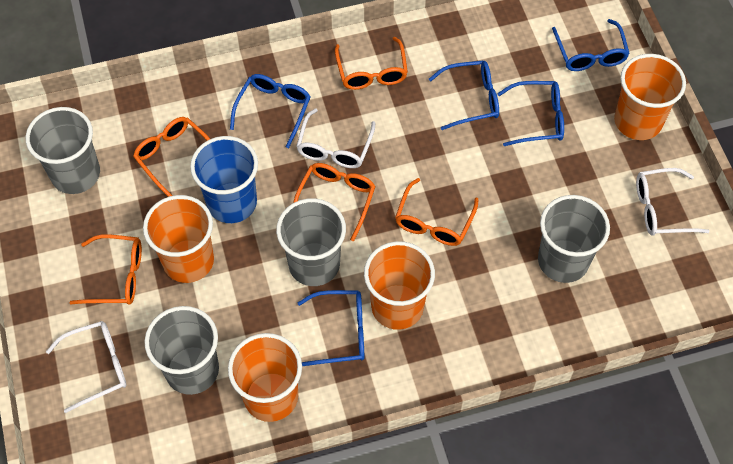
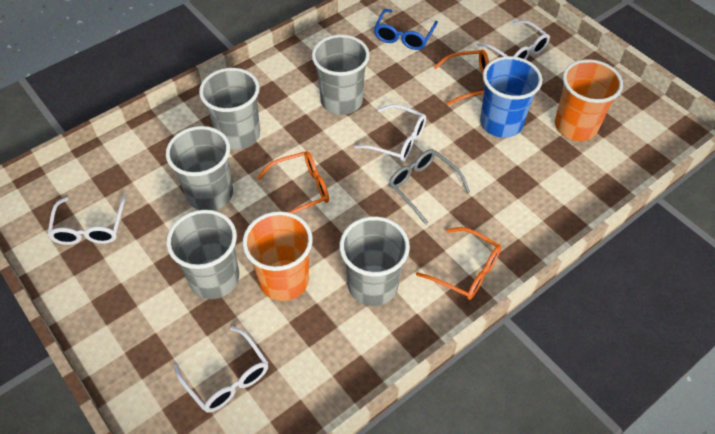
blue glasses: [230,74,311,148] [297,290,364,366] [429,61,499,130] [497,81,564,146] [552,19,630,71] = 5 -> [374,9,438,50] = 1
grey cup: [26,107,100,194] [144,306,219,395] [276,198,346,286] [538,195,610,283] = 4 -> [166,126,233,210] [166,210,239,299] [199,68,260,150] [312,35,370,115] [339,216,410,306] = 5
grey glasses: none = 0 -> [389,149,470,225] = 1
orange cup: [143,195,214,283] [228,333,302,422] [364,241,435,330] [614,54,686,140] = 4 -> [243,211,313,301] [555,59,623,141] = 2
orange glasses: [70,234,142,305] [133,117,210,197] [293,163,376,241] [335,37,408,90] [395,178,478,246] = 5 -> [257,151,329,214] [416,227,501,300] [434,50,489,106] = 3
white glasses: [46,321,127,413] [296,108,375,168] [636,168,710,236] = 3 -> [47,195,127,245] [174,326,268,413] [354,104,426,162] [477,20,550,60] = 4

